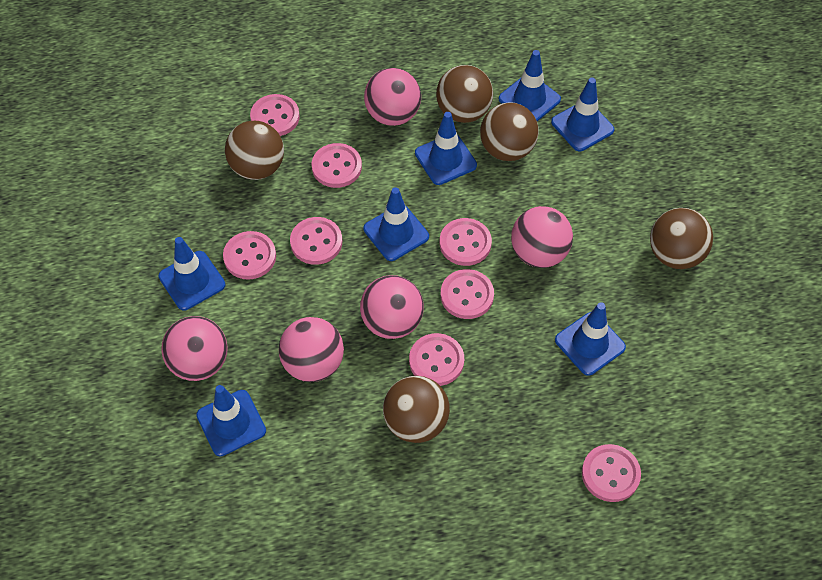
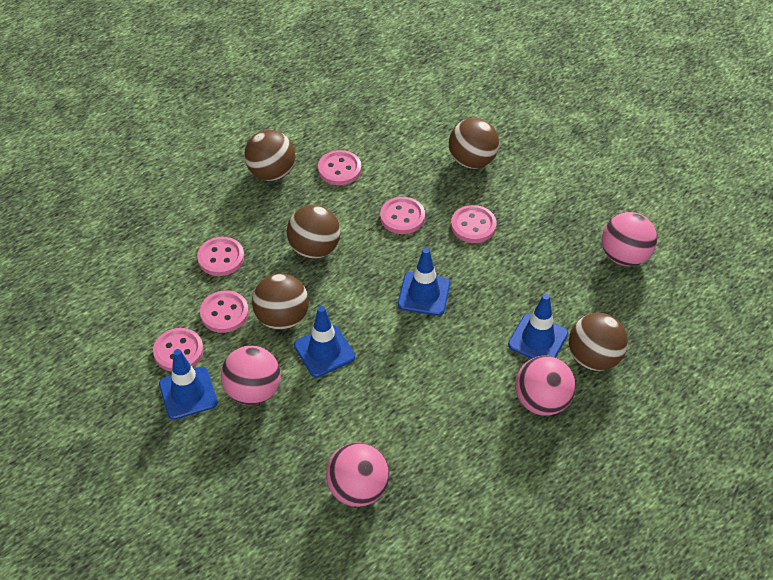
blue traffic cone: [158,237,225,310] [196,385,266,456] [364,187,429,261] [415,112,477,185] [499,50,561,121] [551,78,614,152] [555,302,626,376] = 7 -> [159,349,218,420] [294,306,355,377] [398,248,450,316] [508,294,568,359] = 4
pink ball: [161,316,228,381] [279,317,344,382] [360,275,424,339] [364,68,421,126] [511,206,573,268] = 5 -> [221,346,281,405] [326,442,389,507] [515,356,576,416] [602,212,657,266] = 4
pink button: [223,231,276,280] [250,94,300,136] [290,217,342,265] [312,143,362,188] [409,333,464,386] [440,218,492,266] [441,269,494,319] [582,444,641,502] = 8 -> [153,328,204,372] [197,237,244,276] [200,290,249,333] [318,150,361,185] [380,197,425,234] [451,205,496,243] = 6

